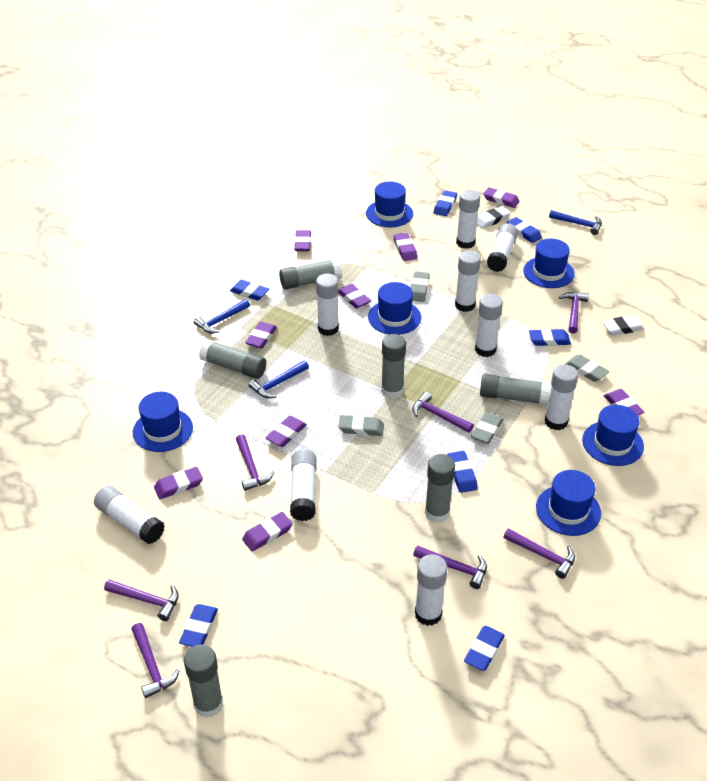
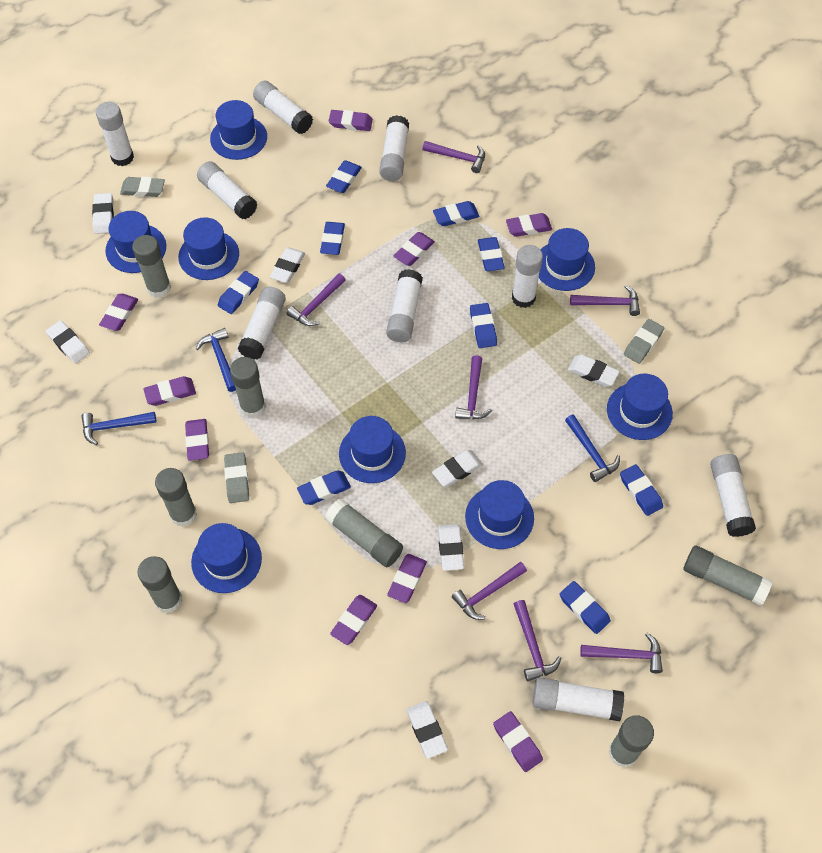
blue eraser: [179,604,218,647] [230,279,269,301] [434,190,457,216] [447,451,478,493] [464,626,505,671] [507,217,542,243] [529,329,571,346] = 7 -> [218,271,259,314] [297,471,351,505] [320,222,345,255] [326,160,362,193] [433,201,480,226] [470,303,497,348] [478,237,505,271] [560,581,611,634] [620,464,663,516] = 9
blue hat: [133,392,193,452] [366,181,413,227] [368,282,421,335] [523,239,575,288] [536,470,601,536] [582,405,644,466] = 6 -> [105,211,166,273] [178,217,239,280] [191,523,262,593] [210,100,267,160] [339,416,406,483] [465,480,534,549] [539,228,595,291] [607,374,673,440] = 8
grey eraser: [338,415,384,436] [411,271,430,302] [471,412,503,444] [565,354,609,382] = 4 -> [120,177,165,197] [224,452,249,503] [624,319,664,364] = 3
grey glue stick: [184,644,223,718] [199,339,266,379] [279,258,342,289] [381,334,406,399] [425,454,455,523] [480,374,551,405] = 6 -> [132,235,171,298] [138,556,182,613] [155,468,197,527] [230,357,266,418] [325,498,403,567] [608,715,654,768] [684,546,773,606] = 7
white eraser: [477,206,511,229] [603,316,644,335] = 2 -> [46,320,90,364] [92,193,114,234] [270,248,305,283] [407,701,448,759] [432,450,483,487] [438,524,464,571] [568,354,620,387] = 7

